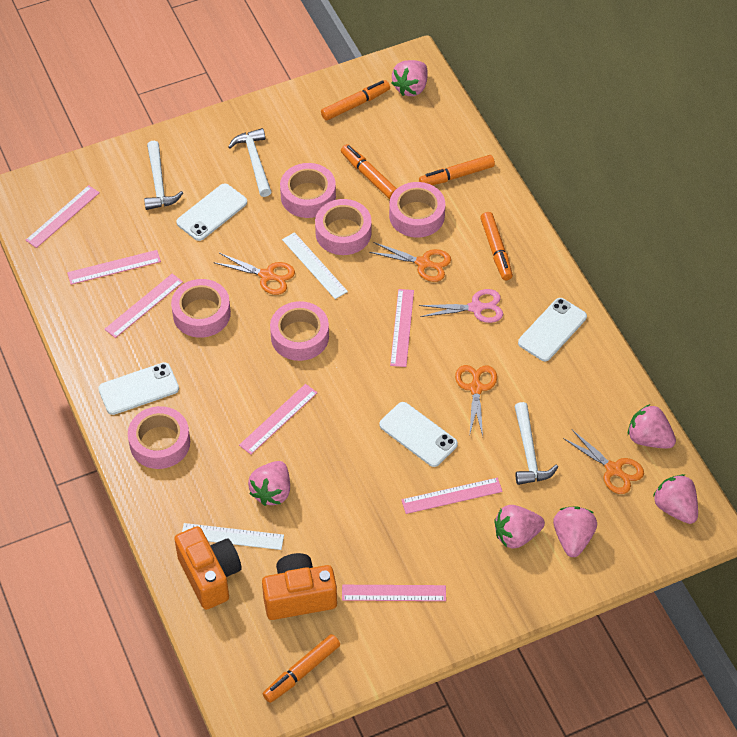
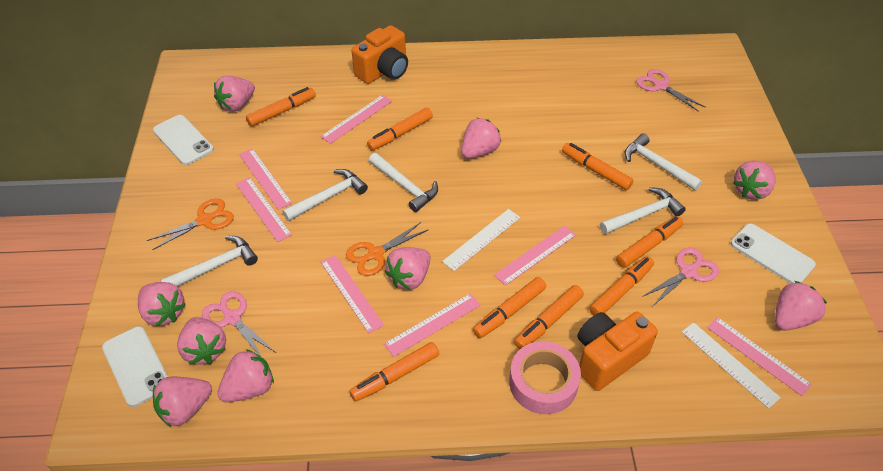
orange marker: [263,634,340,703] [321,80,390,121] [341,144,397,199] [419,155,495,185] [480,212,513,280] = 5 -> [246,87,316,127] [349,342,439,402] [367,108,433,150] [473,277,546,338] [514,285,584,349] [562,143,634,190] [589,256,654,315] [616,216,683,268] = 8
orange scissors: [213,253,295,295] [369,242,451,282] [455,365,497,437] [563,430,644,494] = 4 -> [147,198,234,250] [346,222,428,276] = 2
pink scissors: [419,289,503,323] = 1 -> [202,291,276,357] [636,69,706,112] [642,248,719,307] = 3
pink strawberry: [248,461,290,506] [391,60,428,96] [494,505,545,549] [553,506,597,557] [628,404,676,448] [653,474,698,524] = 6 -> [138,282,186,326] [153,377,212,427] [177,317,226,365] [214,76,255,112] [217,349,274,402] [385,247,431,290] [461,118,501,159] [733,161,776,200] [775,281,827,331] = 9
pink tape: [128,406,190,469] [171,279,231,338] [270,301,329,361] [280,163,336,218] [315,199,371,255] [389,182,445,238] = 6 -> [509,341,581,414] = 1
white hammer: [144,141,183,210] [228,128,271,197] [514,402,558,485] = 3 -> [161,236,258,287] [282,169,368,221] [369,153,438,212] [600,187,686,234] [625,133,703,190] = 5
white phone: [98,362,179,415] [176,183,247,241] [379,402,458,467] [518,298,587,361] = 4 -> [102,326,168,407] [153,115,214,165] [730,223,816,284] = 3

